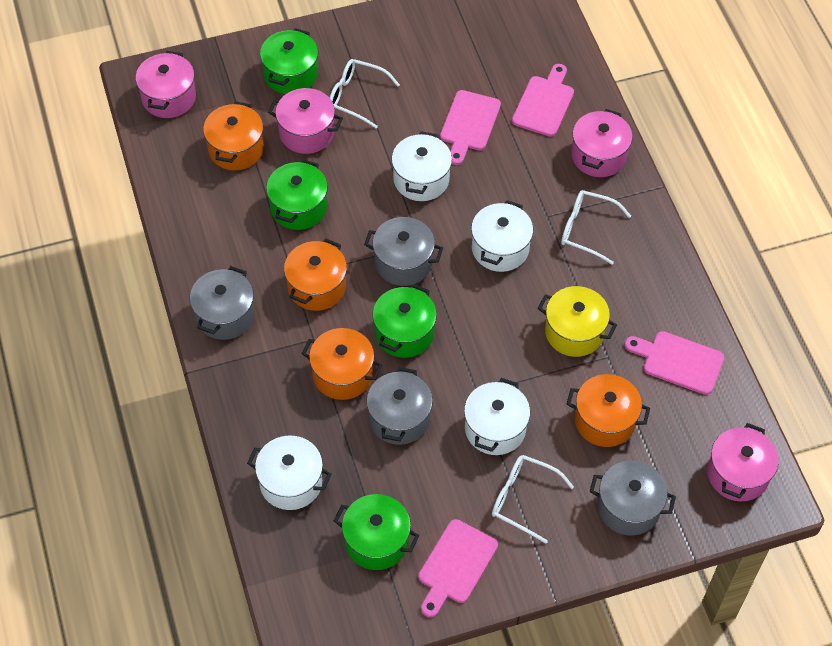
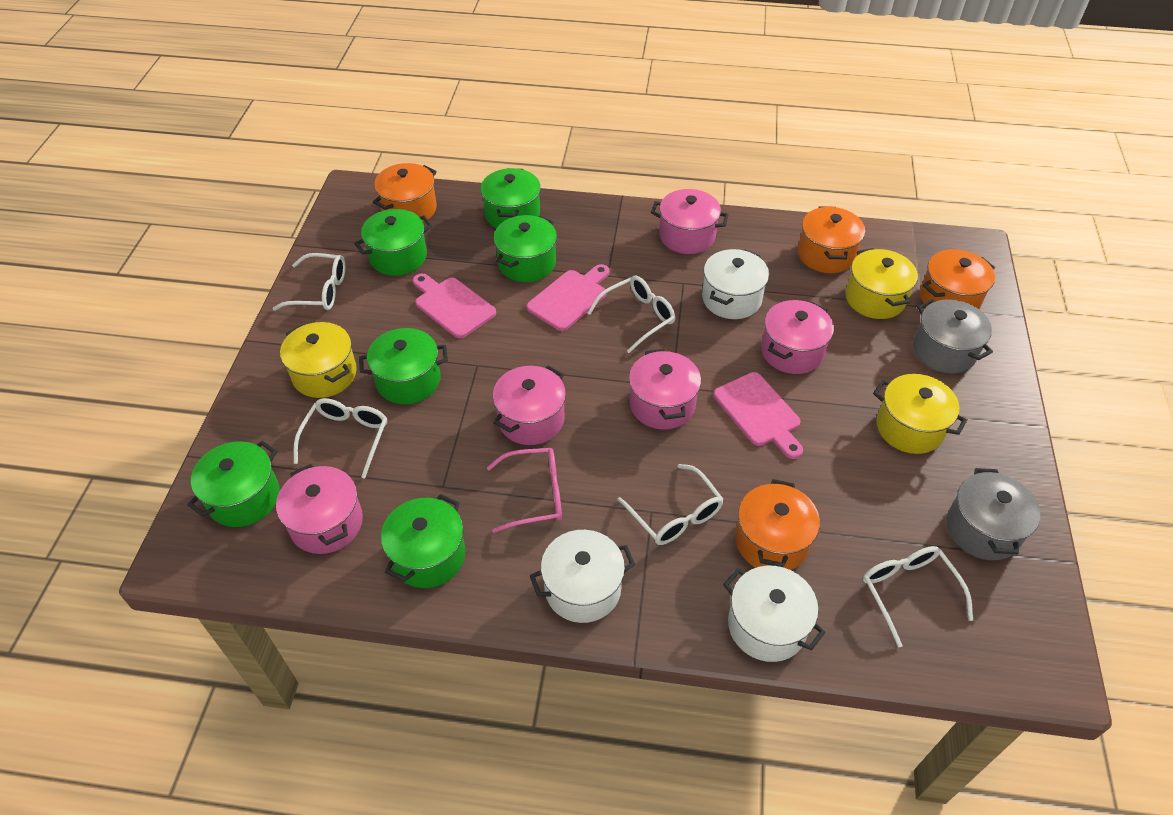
green pot: [260,28,318,94] [266,159,328,230] [334,494,419,570] [373,284,437,358] = 4 -> [187,441,280,527] [354,209,432,276] [359,328,448,404] [381,494,465,588] [481,168,541,228] [494,215,557,282] = 6
grey pot: [190,266,254,340] [364,217,443,286] [366,367,433,445] [590,461,676,535] = 4 -> [913,299,993,373] [947,468,1041,560] = 2
pink cutting board: [418,519,498,617] [440,90,501,165] [512,64,574,137] [624,331,724,395] = 4 -> [413,274,496,338] [527,264,610,331] [714,372,803,459] = 3
pink glasses: none = 0 -> [487,448,562,533] = 1
pink pot: [136,51,196,118] [268,88,343,154] [571,109,632,177] [707,423,778,501] = 4 -> [276,464,363,554] [493,366,566,445] [629,349,701,430] [651,189,729,254] [761,300,834,374] = 5
white glasses: [330,59,400,128] [492,455,574,544] [561,190,631,265] = 3 -> [272,253,345,311] [294,398,387,479] [587,276,675,353] [617,464,724,545] [863,546,973,647] = 5
white pot: [247,436,331,510] [392,132,452,201] [464,378,530,455] [471,200,533,272] = 4 -> [530,530,635,623] [702,249,769,319] [723,565,826,662] = 3
yellow pot: [538,286,617,357] = 1 -> [280,322,357,398] [845,248,918,319] [873,374,967,454] = 3

